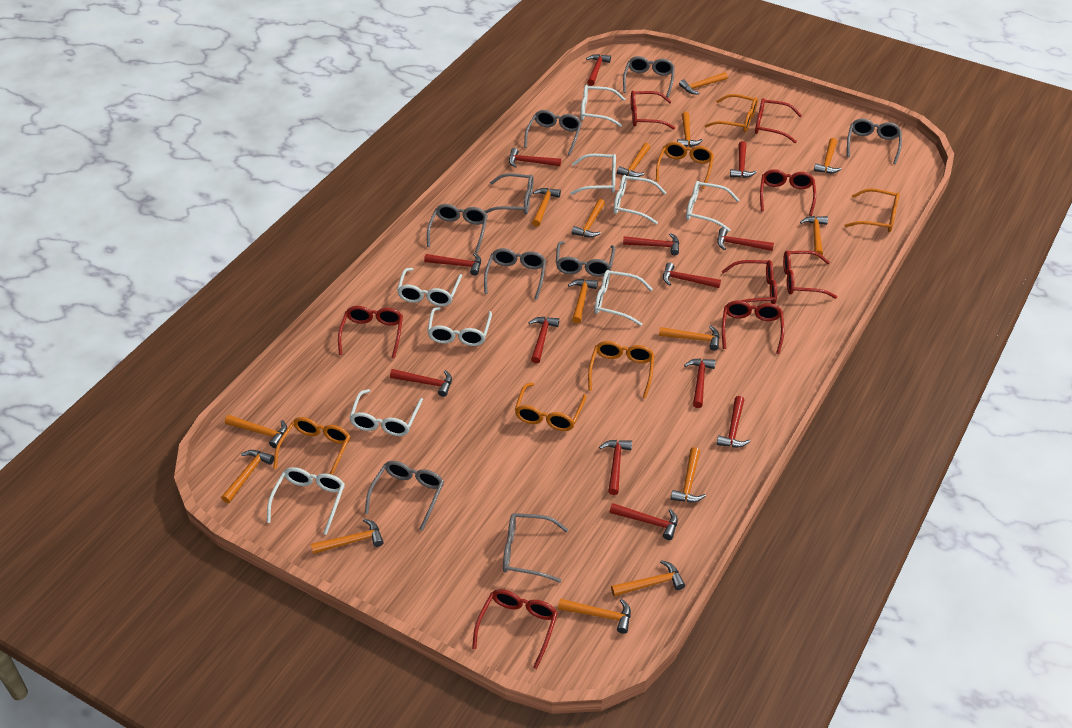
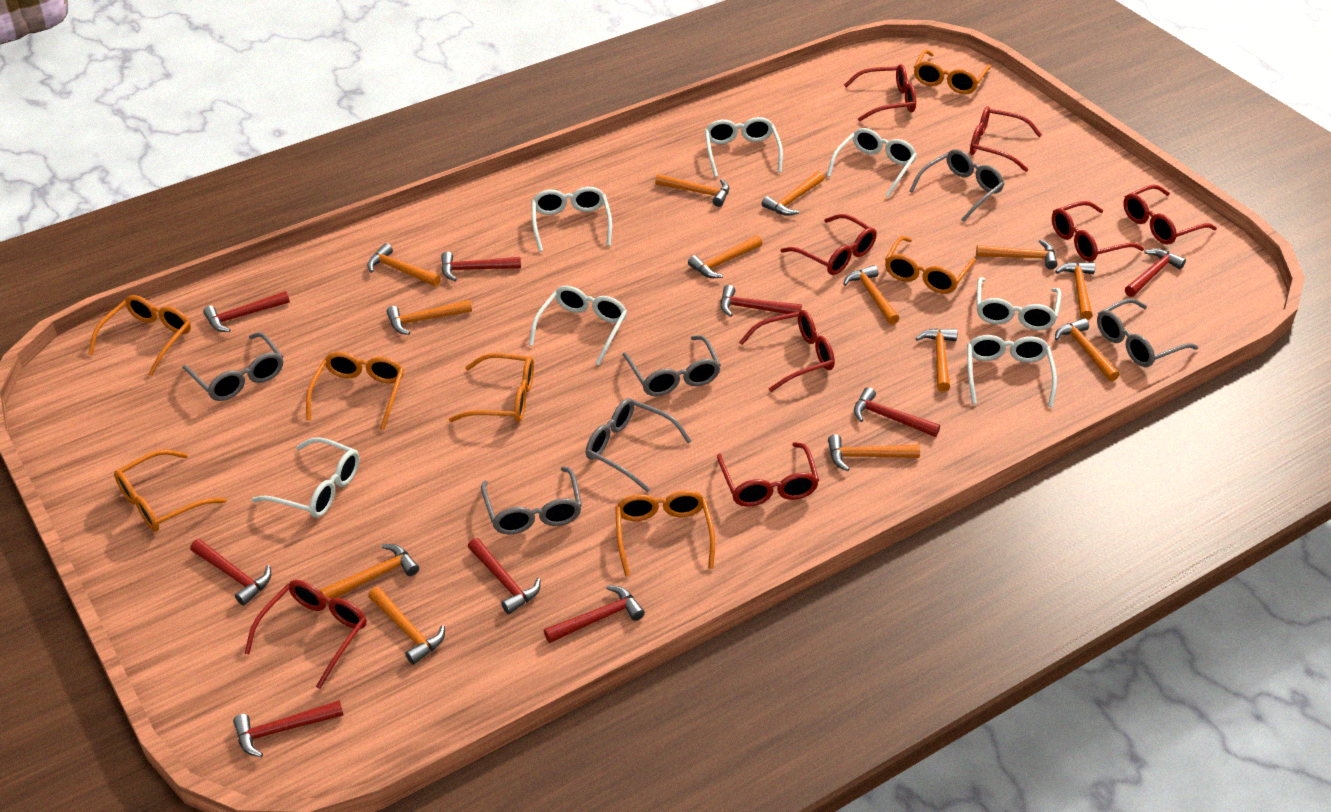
grey glasses: [365,461,444,531] [427,204,488,253] [484,248,546,300] [485,173,534,214] [503,513,568,583] [524,110,582,156] [556,241,615,277] [623,56,675,97] [847,119,902,164] = 9 -> [182,332,283,401] [481,466,582,535] [586,398,691,492] [622,335,721,396] [909,149,1004,222] [1097,298,1198,367] = 6
orange glasses: [273,417,350,475] [515,383,586,431] [588,341,655,399] [656,142,714,189] [705,94,758,132] [844,188,899,232] = 6 -> [88,295,191,377] [114,450,226,531] [306,352,404,430] [449,353,534,422] [615,490,715,577] [885,236,976,294] [914,50,991,94] = 7
orange hammer: [221,450,274,503] [225,415,287,448] [311,519,384,554] [532,188,561,227] [558,599,631,634] [568,279,598,324] [572,199,605,237] [611,560,685,597] [617,143,650,177] [659,325,720,351] [671,447,706,502] [677,112,703,147] [679,72,728,94] [800,216,828,257] [814,138,841,173] = 15 -> [320,544,419,603] [367,243,441,286] [368,587,445,665] [386,300,472,335] [655,174,729,207] [688,235,763,278] [762,171,824,216] [828,434,920,471] [843,265,900,325] [916,328,957,392] [976,239,1058,269] [1055,262,1095,320] [1055,318,1120,382] = 13
red hammer: [390,369,452,397] [424,252,481,275] [509,148,561,168] [528,317,559,364] [586,54,611,86] [599,440,632,495] [610,503,678,540] [623,233,679,255] [663,262,721,288] [684,359,716,408] [717,228,774,251] [717,396,750,447] [730,141,757,178] = 13 -> [190,539,271,606] [203,291,290,332] [233,700,344,757] [441,252,521,281] [468,538,541,614] [544,585,645,643] [720,285,802,317] [854,387,940,437] [1125,249,1186,297] = 9
white glasses: [267,467,345,535] [349,389,423,436] [397,268,462,306] [427,307,492,346] [570,154,616,195] [580,85,625,127] [595,270,653,326] [614,175,666,224] [686,181,739,232] = 9 -> [252,437,360,518] [529,286,627,365] [532,187,612,252] [705,117,783,177] [827,128,917,197] [967,335,1057,407] [976,277,1062,330] = 7

